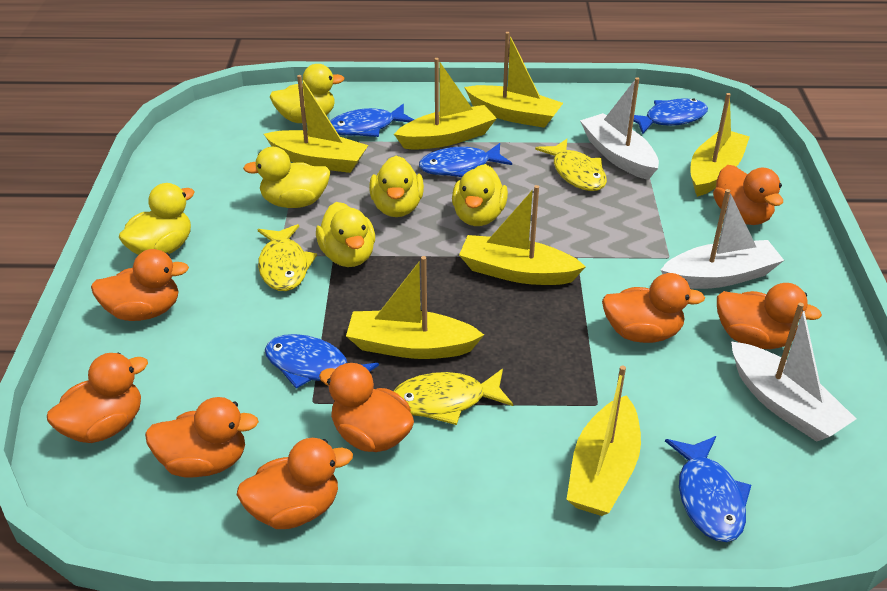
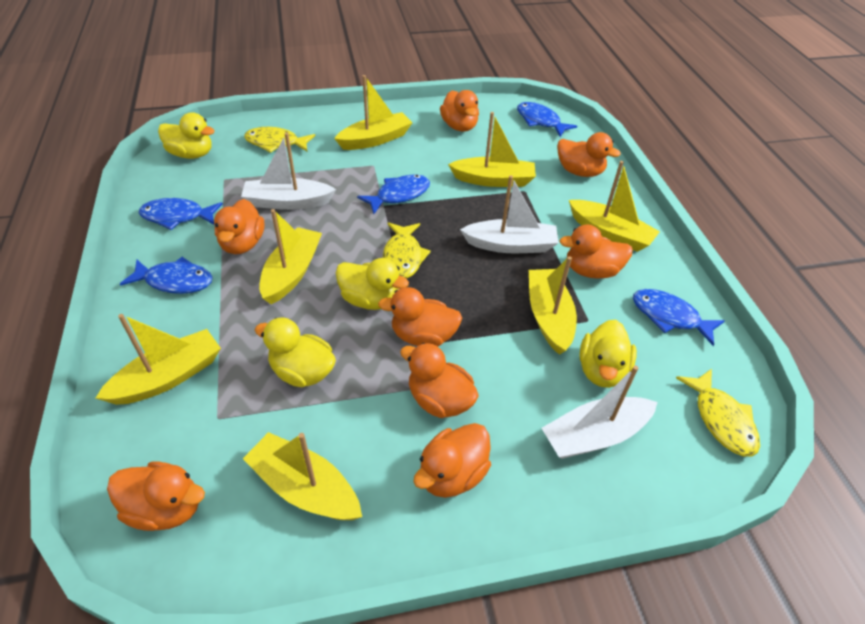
yellow duck: [119,183,194,255] [243,147,331,208] [270,64,345,123] [316,202,375,267] [369,156,424,217] [452,164,508,226] = 6 -> [158,112,215,159] [255,318,336,387] [336,258,409,310] [579,320,637,388] = 4

